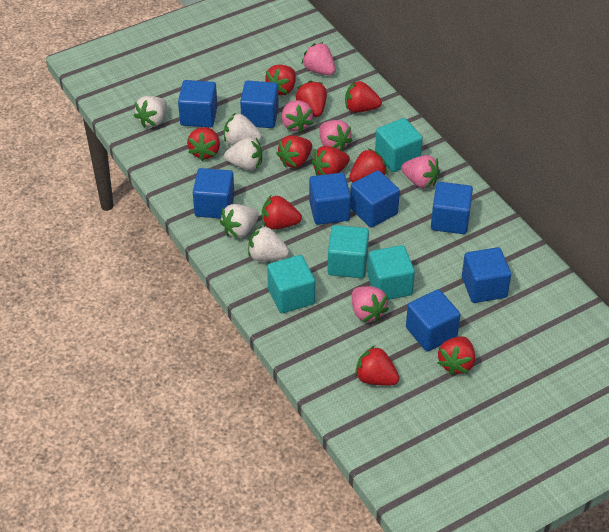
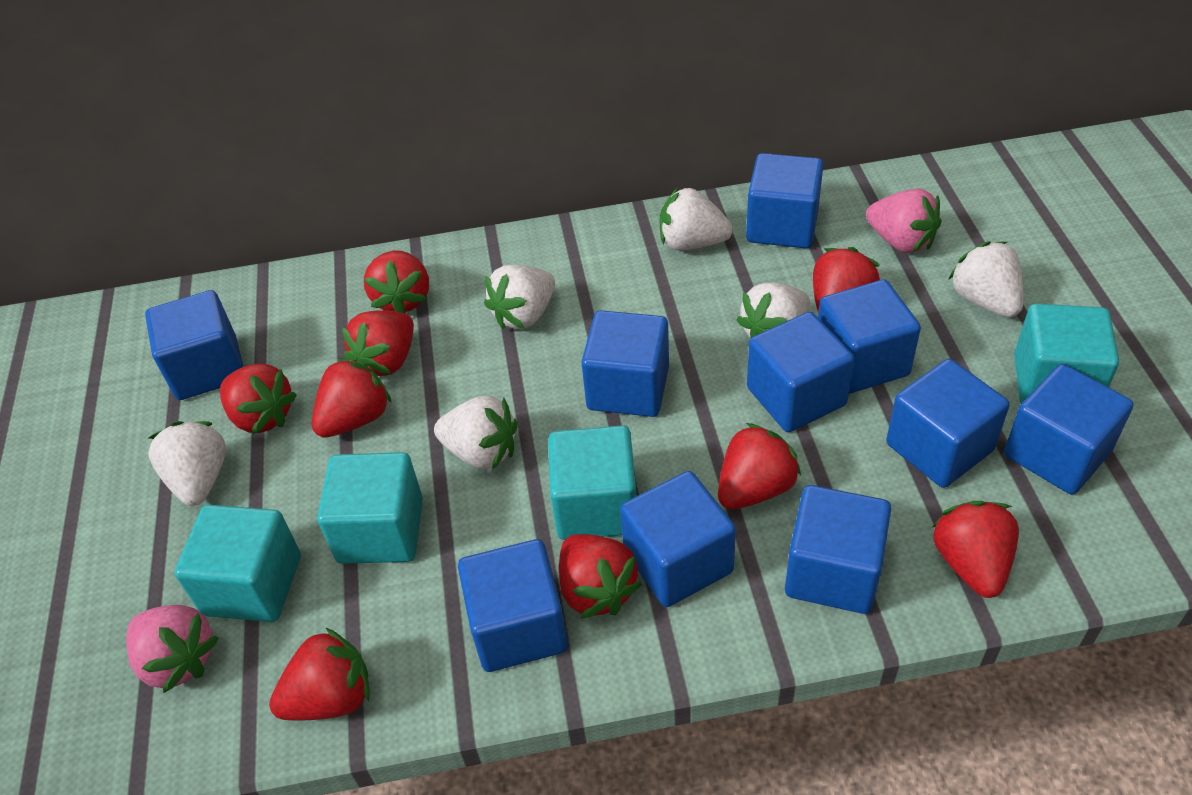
blue cube: [178,80,217,127] [193,168,235,218] [240,81,279,128] [309,173,351,225] [350,170,400,228] [406,289,461,352] [431,182,473,234] [462,247,511,303] = 8 -> [145,290,243,400] [458,539,568,672] [581,310,669,417] [620,471,736,607] [746,153,823,248] [747,312,855,432] [785,485,891,614] [818,280,921,394] [886,359,1010,488] [1004,364,1133,494] = 10
pink strawberry: [282,100,313,133] [302,42,335,75] [320,120,353,151] [352,286,389,323] [401,155,440,189] = 5 -> [126,605,219,693] [866,189,941,253] = 2
red strawberry: [187,127,220,161] [262,195,302,230] [265,64,296,95] [276,136,312,168] [296,81,327,117] [312,146,350,175] [345,81,382,113] [349,148,387,182] [355,346,399,386] [438,336,475,375] = 10 -> [220,364,297,434] [269,627,370,720] [312,358,392,438] [342,310,414,376] [364,251,429,313] [559,534,642,618] [718,423,801,510] [813,247,880,313] [933,501,1019,598] = 9
white strawberry: [134,96,167,128] [220,204,259,238] [224,113,262,145] [224,137,262,170] [248,225,289,261] = 5 -> [148,421,226,506] [434,396,518,469] [484,265,555,329] [660,187,733,250] [736,282,810,339] [948,242,1024,317] = 6

